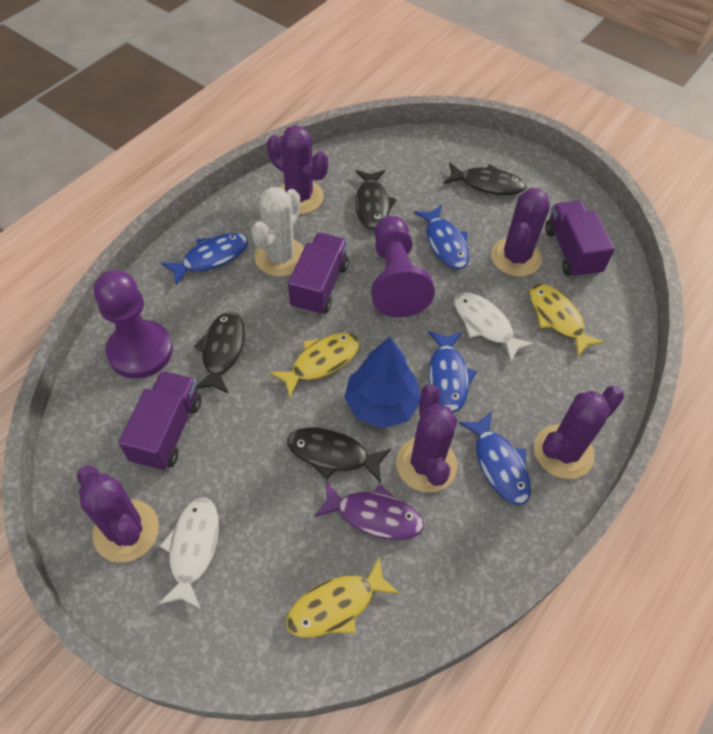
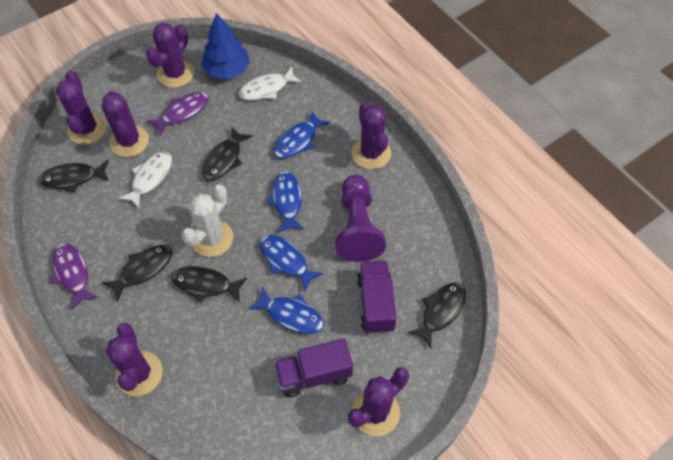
black fish: [194,311,245,394] [287,427,391,483] [355,170,397,230] [444,162,526,195] = 4 -> [39,160,109,193] [102,245,173,302] [172,266,247,303] [202,127,252,181] [408,282,466,349] = 5
purple cactus: [77,466,159,562] [267,125,328,214] [396,384,457,492] [491,188,550,277] [534,386,624,479] = 5 -> [56,71,107,144] [101,91,149,157] [106,323,163,396] [146,23,194,88] [348,367,409,436] [351,102,391,169] = 6
purple fish: [314,481,424,540] = 1 -> [51,243,98,310] [147,92,209,136] = 2
purple pawn: [94,270,173,379] [371,216,435,318] = 2 -> [336,175,386,262] = 1
purple truck: [119,371,201,471] [288,232,349,315] [545,200,615,278] = 3 -> [274,338,353,397] [357,261,396,334] = 2
yellow fish: [270,333,360,397] [286,557,400,638] [530,284,605,357] = 3 -> none = 0

